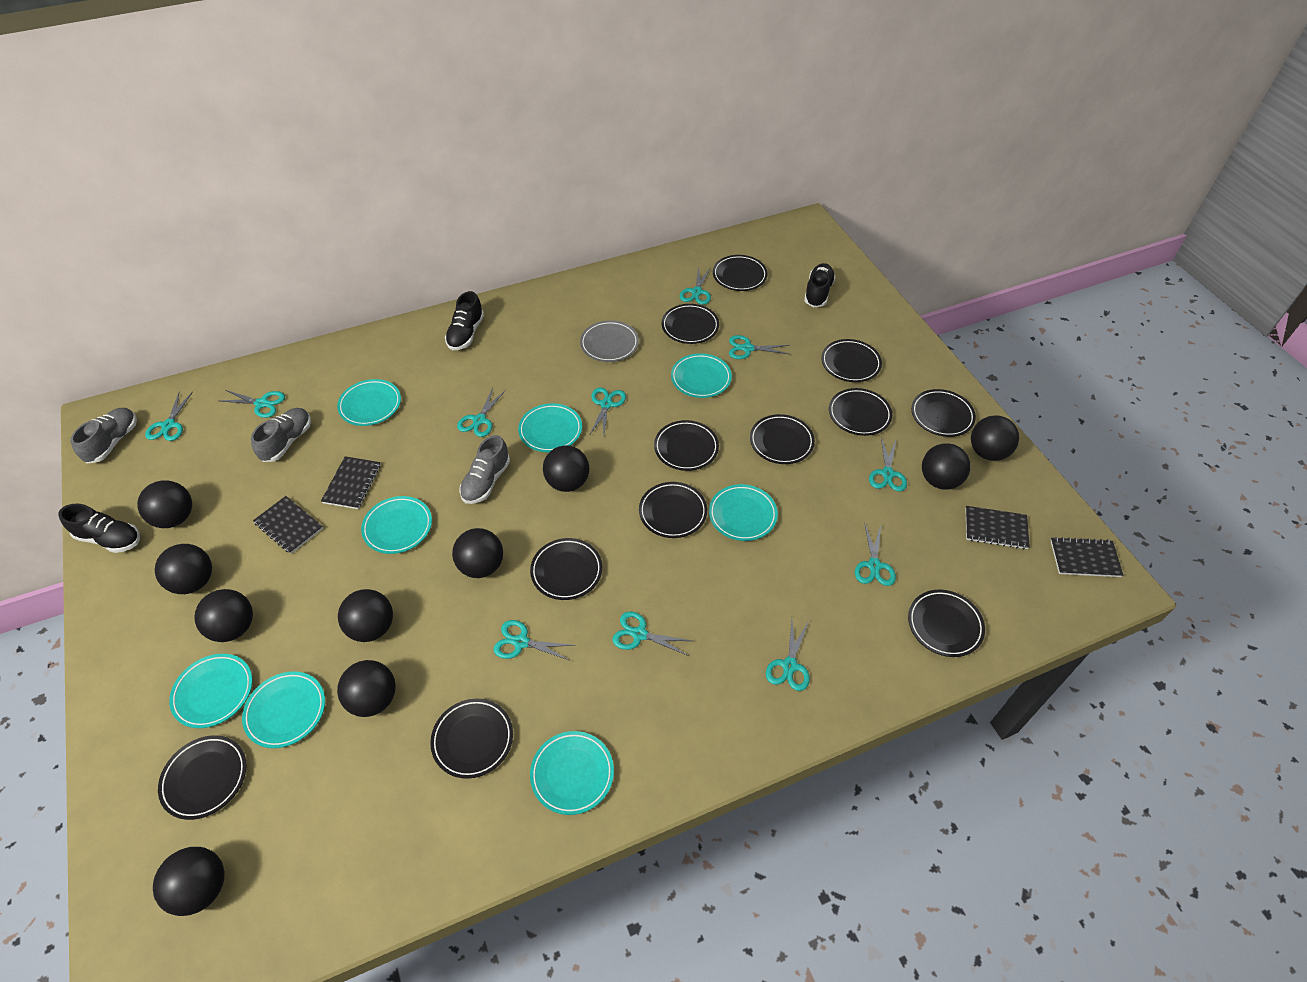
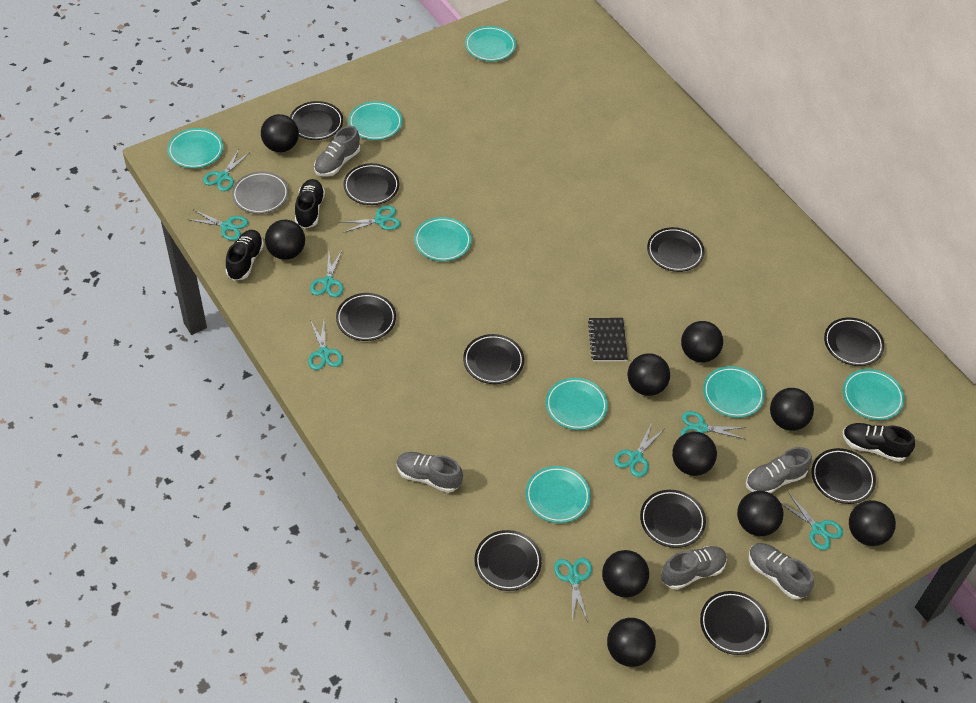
black notebook: [253,496,323,554] [321,456,380,509] [965,506,1030,550] [1050,537,1123,577] = 4 -> [588,318,628,362] = 1
black plate: [158,735,247,820] [430,699,513,779] [530,538,602,600] [639,482,707,538] [654,420,719,471] [662,304,719,344] [713,255,768,291] [750,414,815,464] [821,339,882,382] [829,388,892,436] [908,590,985,657] [911,389,976,437] = 12 -> [290,101,343,140] [336,293,396,341] [343,163,399,205] [463,334,524,384] [474,530,542,591] [640,490,706,548] [647,227,704,272] [700,591,769,655] [811,448,876,504] [824,318,884,366] = 10
grey shoe: [70,408,137,464] [251,408,311,462] [459,435,510,504] = 3 -> [314,126,360,176] [396,452,463,493] [661,546,727,590] [746,447,812,493] [749,543,814,599] = 5
turquoise scissors: [145,392,193,441] [220,390,285,418] [457,388,506,437] [493,620,575,661] [589,387,626,436] [612,612,692,656] [680,265,711,305] [729,335,789,359] [766,620,810,691] [855,524,896,586] [869,437,907,492] = 11 -> [187,210,248,241] [203,149,249,191] [308,320,343,370] [310,251,343,297] [339,206,401,233] [554,558,592,622] [614,423,664,477] [681,411,746,439] [781,493,843,550] = 9

